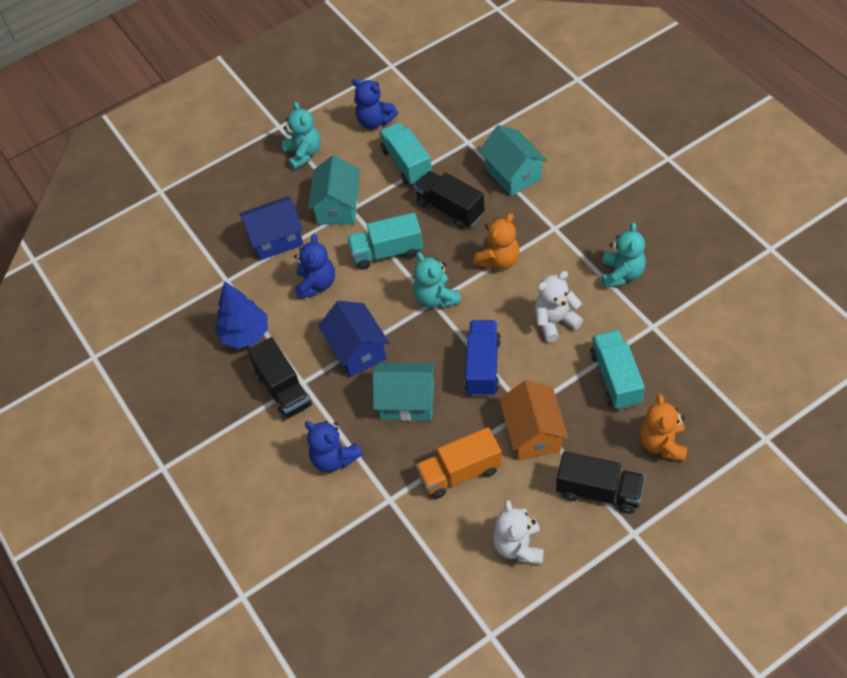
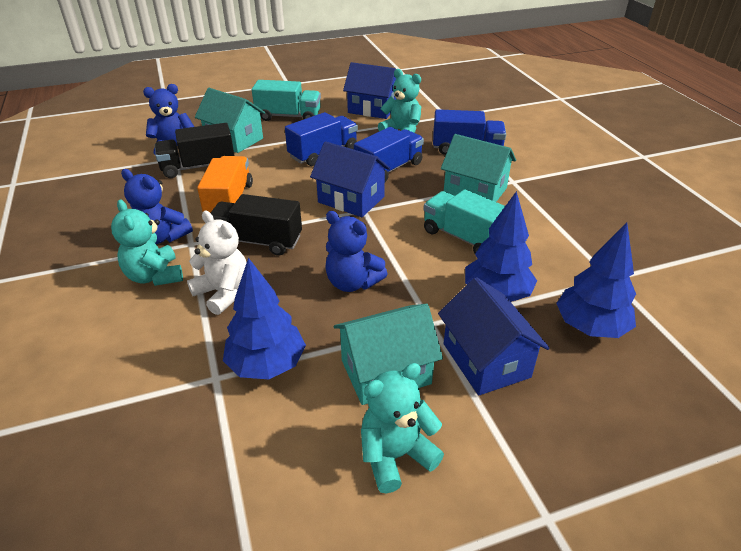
black truck: [247,337,312,420] [414,171,485,229] [556,451,645,514] = 3 -> [155,123,234,178] [211,194,302,256] = 2
blue house: [240,196,304,260] [318,301,389,377] = 2 -> [310,141,390,217] [343,62,396,119] [438,277,550,395] = 3
blue tree: [215,281,268,349] = 1 -> [223,258,306,379] [465,191,537,302] [556,222,636,338] = 3
blue truck: [465,320,501,396] = 1 -> [285,112,358,166] [354,127,424,182] [433,109,506,155] = 3
orange house: [499,380,568,460] = 1 -> none = 0
orange teddy bear: [473,213,520,270] [640,394,687,461] = 2 -> none = 0
turquoise truck: [347,213,423,270] [379,122,432,185] [590,330,645,410] = 3 -> [252,80,321,121] [423,189,505,253] = 2
white teddy bear: [493,500,544,564] [535,271,583,342] = 2 -> [187,211,247,315] = 1

